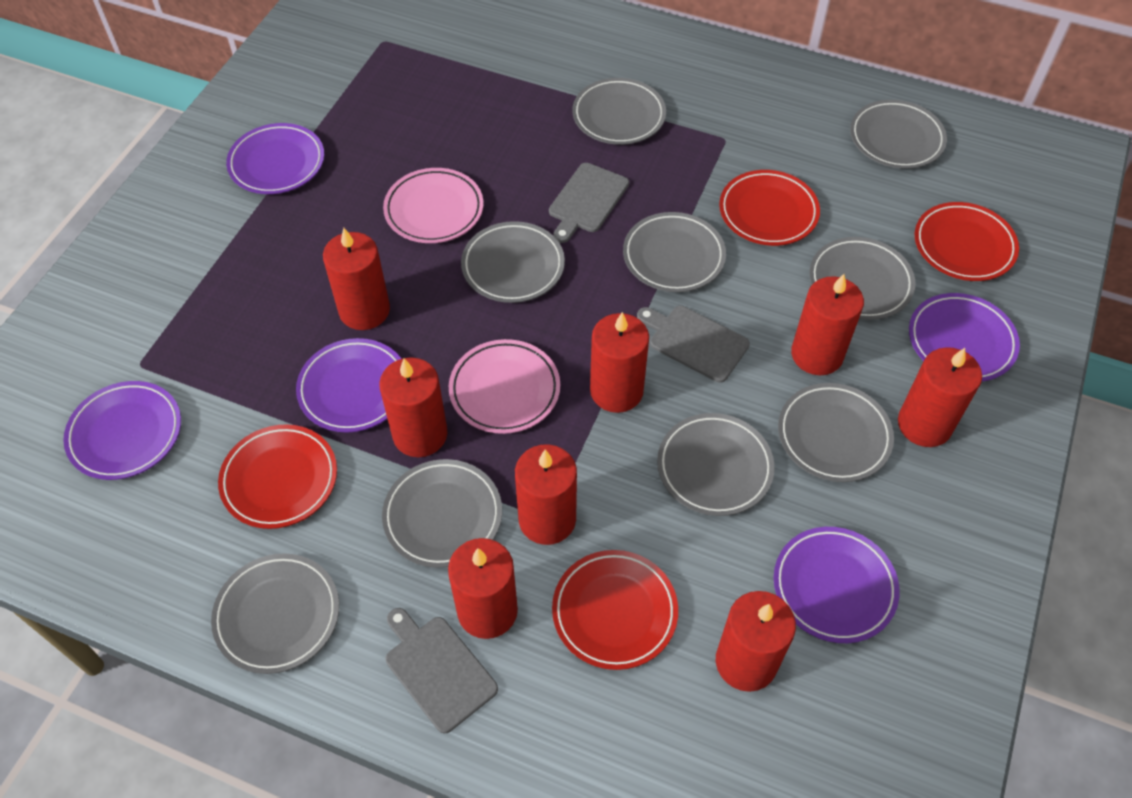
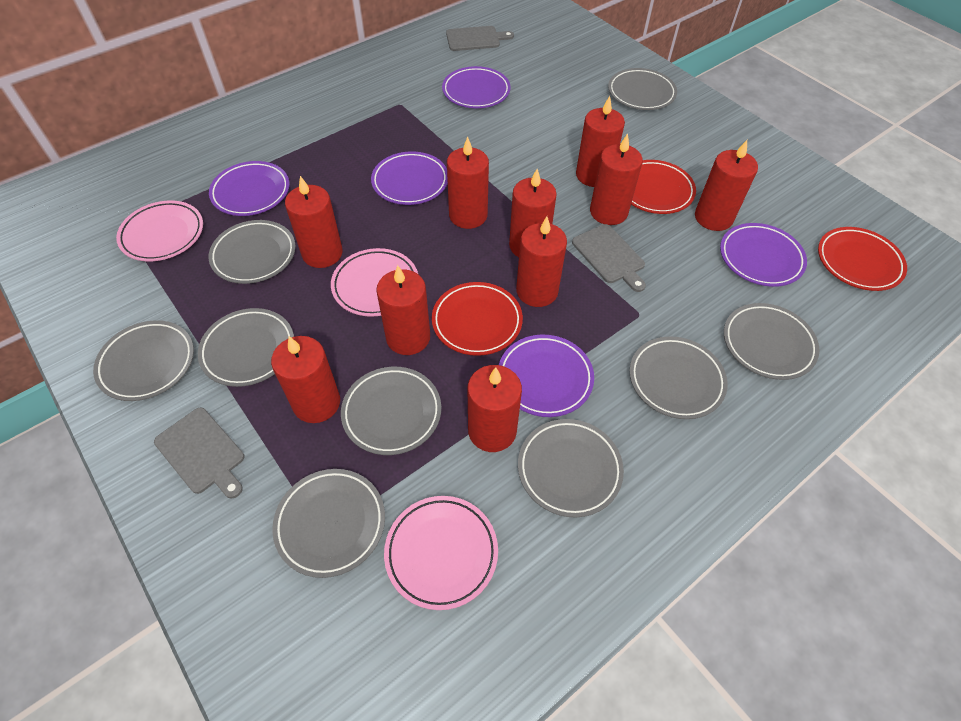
pink plate: [383,168,484,243] [449,339,560,434] = 2 -> [116,201,203,262] [331,248,418,317] [384,496,498,610] = 3
red candle: [323,228,390,330] [379,357,447,457] [448,538,518,639] [515,444,577,545] [590,312,649,413] [716,591,796,692] [791,274,864,375] [898,347,982,447] = 8 -> [271,336,340,423] [285,176,343,268] [376,265,430,355] [447,137,489,229] [468,365,522,452] [509,169,557,257] [516,216,567,307] [576,96,625,187] [590,133,643,225] [695,140,758,231] = 10
red plate: [218,424,337,529] [552,550,678,670] [719,170,820,246] [915,202,1019,281] = 4 -> [432,282,523,356] [631,160,696,214] [818,227,907,291] = 3

